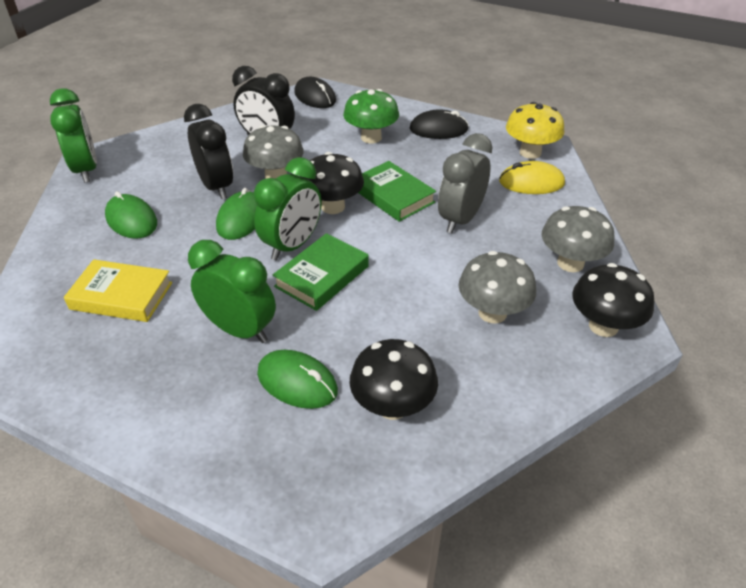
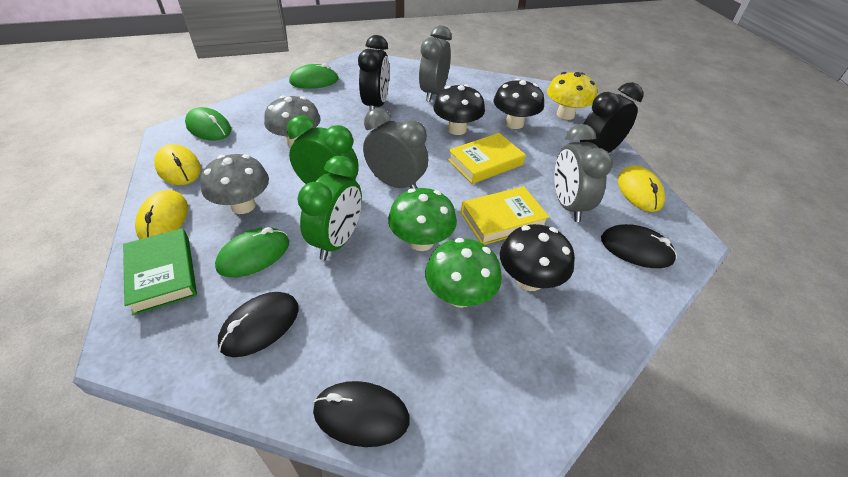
black mouse: [294,77,336,108] [410,109,469,139] = 2 -> [218,292,299,357] [313,381,410,447] [601,224,677,268] = 3
green book: [273,233,369,311] [358,161,436,222] = 2 -> [123,228,197,316] = 1
green clock: [50,88,97,183] [188,240,276,343] [254,157,321,260] = 3 -> [287,115,359,184] [297,155,362,260] = 2
green mushroom: [343,89,399,143] = 1 -> [388,188,457,251] [425,238,502,308] = 2
grey clock: [438,133,493,234] = 1 -> [363,108,428,189] [419,25,452,102] [554,124,613,222] = 3
grey mushroom: [243,125,304,179] [459,251,536,324] [542,206,614,272] = 3 -> [200,154,269,214] [264,96,321,148] = 2
yellow book: [64,259,172,322] = 1 -> [448,133,526,184] [461,186,550,245] = 2
yellow mouse: [499,161,565,194] = 1 -> [135,190,188,239] [154,144,201,185] [618,166,665,212] = 3

